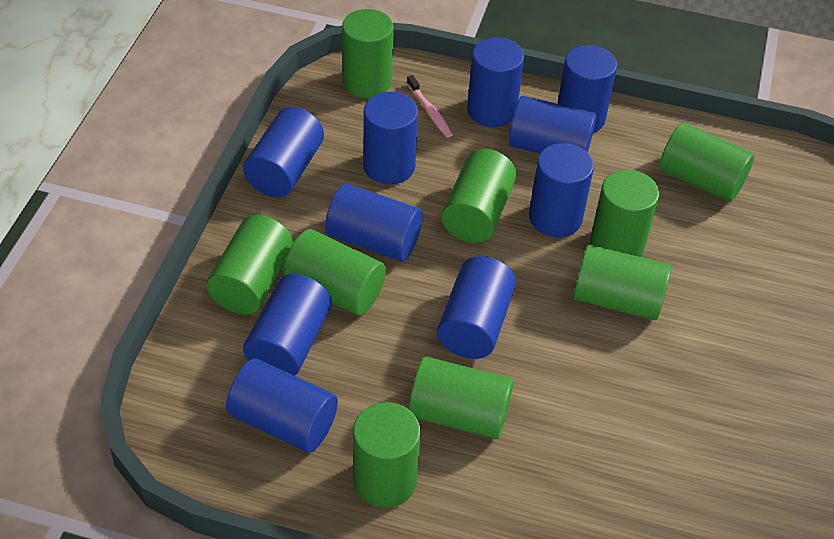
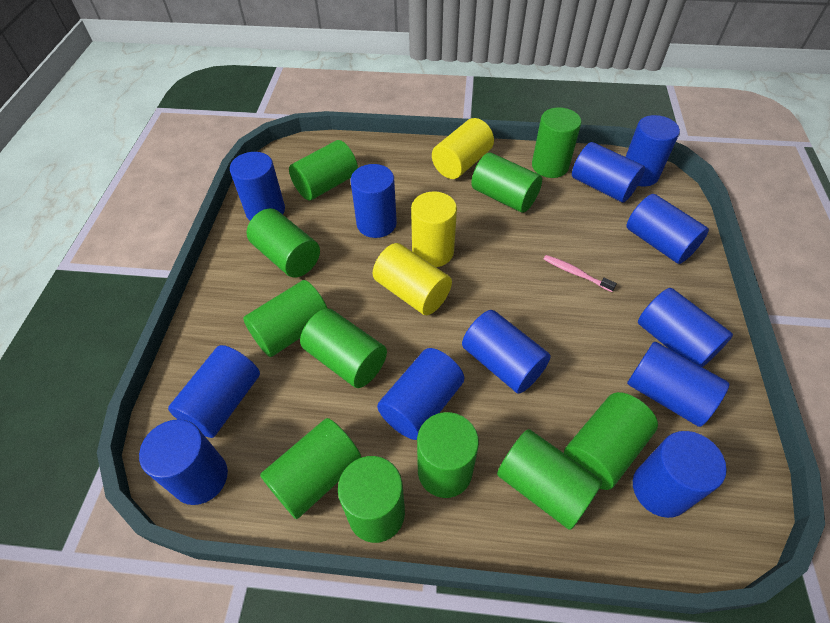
blue cylinder: [226,359,338,453] [243,107,324,197] [243,274,332,376] [325,184,423,262] [363,92,418,185] [437,256,516,359] [467,37,524,127] [509,96,596,153] [529,143,594,238] [557,45,617,133] = 10 -> [139,419,228,505] [168,345,260,438] [230,152,285,221] [351,164,397,238] [377,348,464,440] [462,310,551,394] [572,142,645,203] [626,115,680,186] [627,194,709,264] [627,342,729,427] [633,431,727,518] [638,288,733,367] = 12
green cylinder: [206,215,293,315] [284,229,386,315] [342,9,394,98] [353,402,421,508] [408,357,513,439] [442,149,517,243] [573,244,671,320] [590,170,659,257] [659,123,754,202] = 9 -> [243,280,327,357] [247,208,320,278] [260,418,362,519] [289,140,358,201] [300,308,387,388] [338,456,405,543] [417,412,479,498] [471,153,542,213] [497,429,602,530] [532,107,581,178] [564,392,658,490] = 11
yellow cylinder: none = 0 -> [373,243,452,315] [411,191,457,267] [432,118,494,179] = 3

